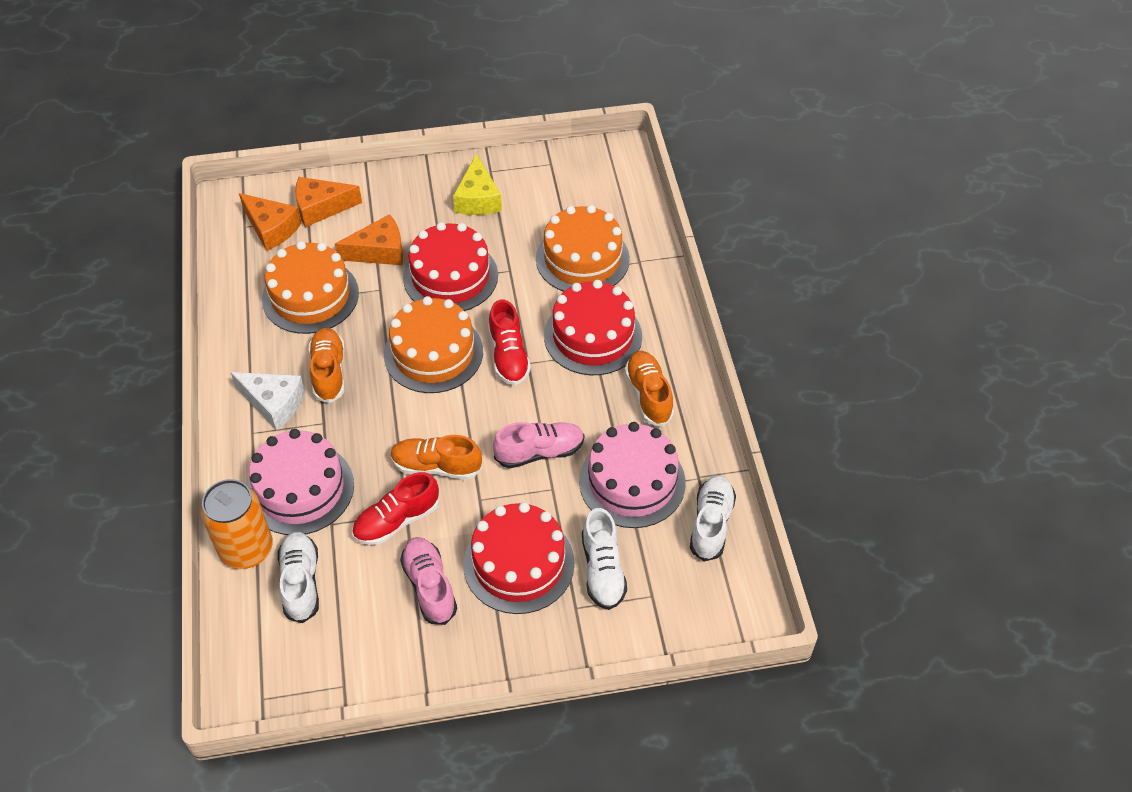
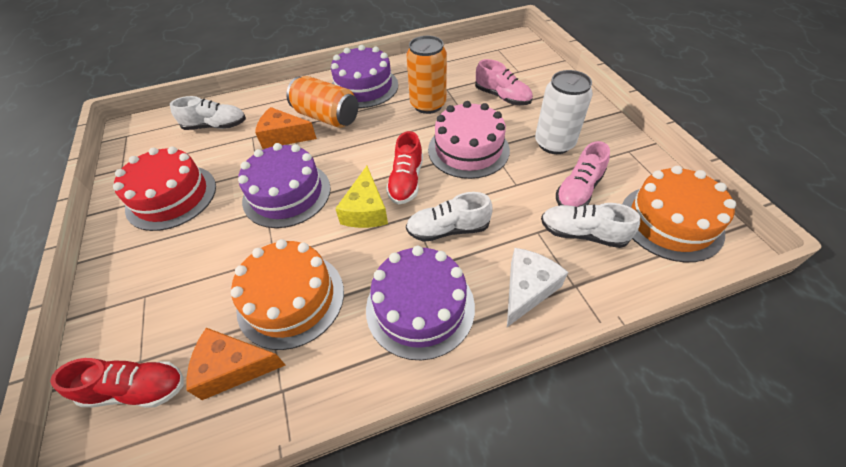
orange cake: [262,241,359,334] [384,296,483,393] [536,205,630,292] = 3 -> [231,239,344,350] [622,166,736,262] = 2
orange can: [200,479,273,569] = 1 -> [286,76,358,128] [407,36,447,114] = 2
orange cheese: [239,193,302,251] [295,177,362,227] [335,214,403,265] = 3 -> [187,328,285,400] [255,107,317,149] = 2
orange shoe: [309,328,345,403] [390,435,483,480] [625,351,674,427] = 3 -> none = 0
pink cake: [247,429,354,535] [579,422,686,528] = 2 -> [428,101,510,179] = 1
purple cake: none = 0 -> [238,143,331,228] [331,45,398,108] [366,246,475,360] = 3
red cake: [403,222,498,311] [463,502,575,614] [544,280,642,375] = 3 -> [113,147,216,231] = 1
white can: none = 0 -> [535,70,593,154] = 1

